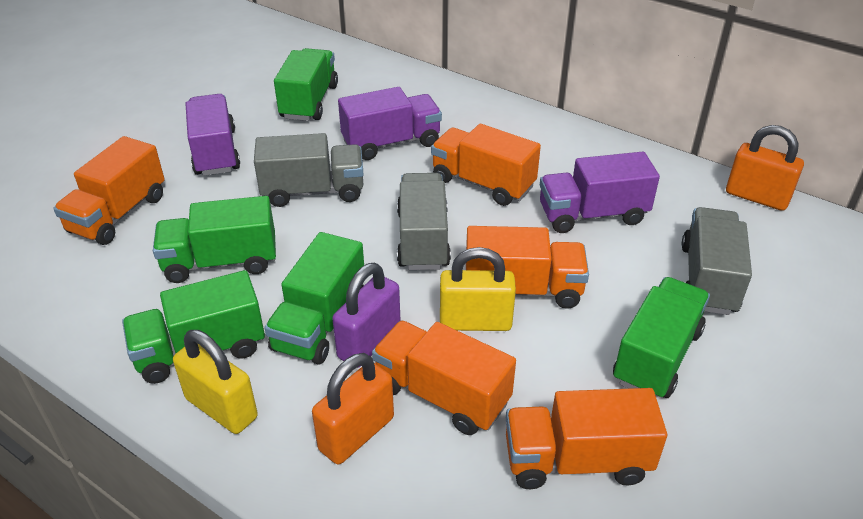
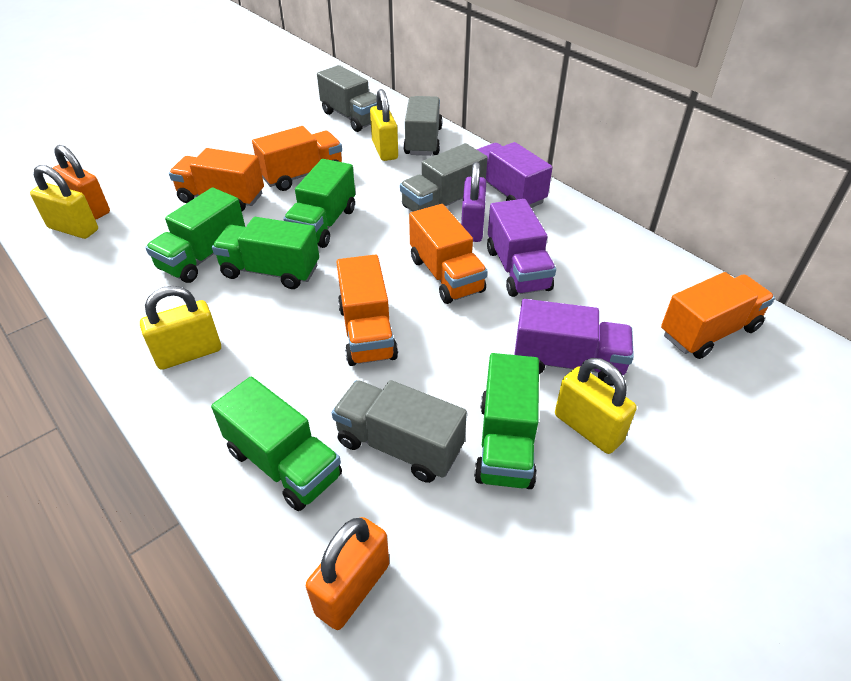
grey truck: [254,133,364,207] [397,173,451,270] [682,207,752,315] = 3 -> [317,65,377,132] [332,380,467,483] [400,143,487,212] [403,96,443,156] = 4
yellow padlock: [173,330,258,434] [440,247,516,331] = 2 -> [30,165,98,239] [140,286,221,370] [370,89,398,161] [555,358,637,454] = 4

